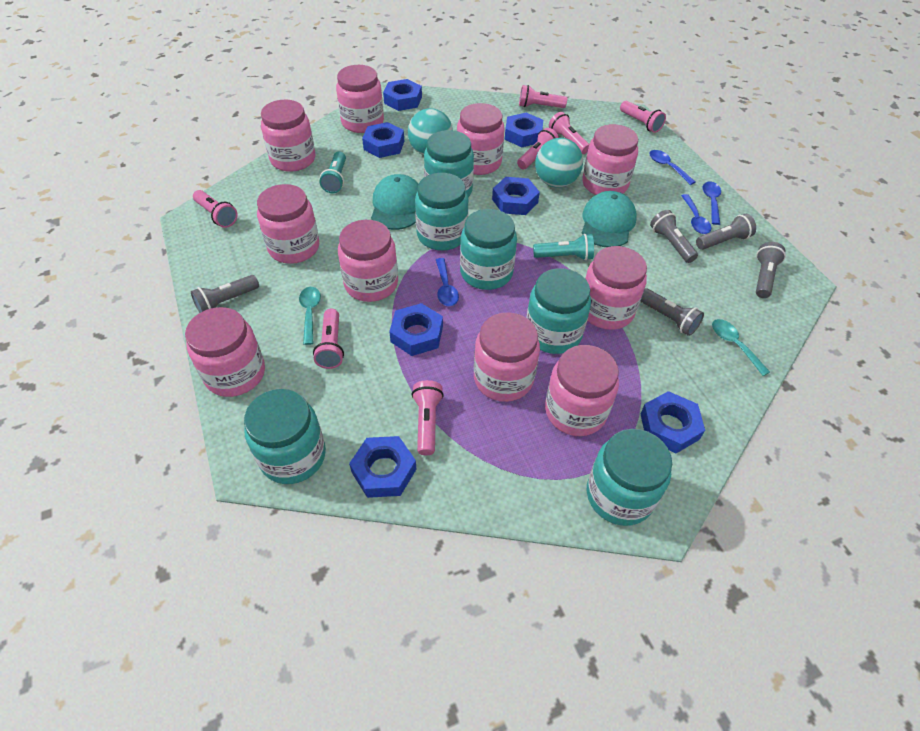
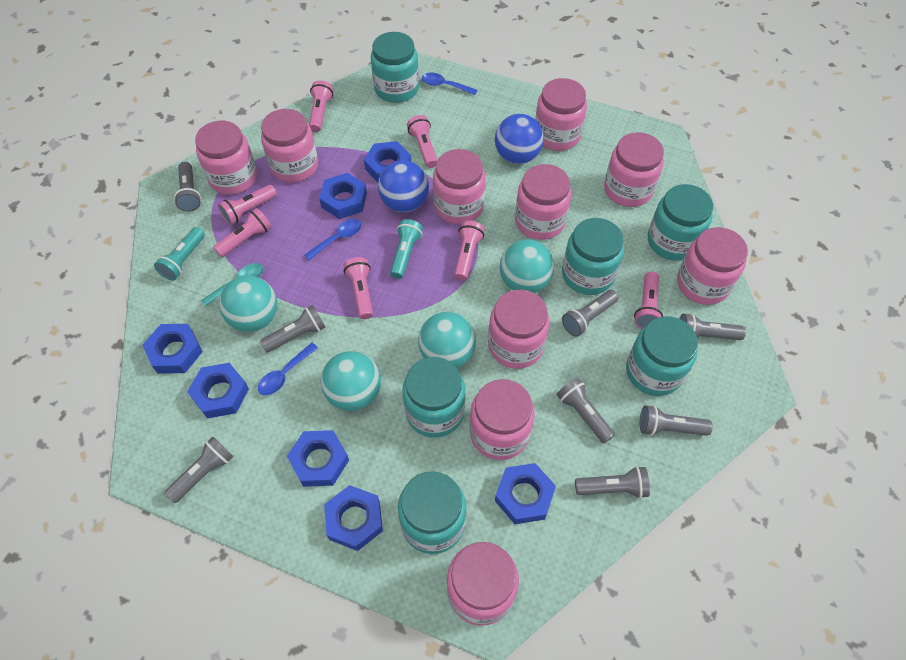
blue ball: none = 0 -> [378,161,429,212] [495,114,544,164] = 2
blue spoon: [436,258,459,306] [649,150,695,185] [681,194,711,234] [703,182,721,225] = 4 -> [258,343,318,395] [304,219,362,260] [422,73,477,95] = 3
grey flashlight: [191,275,259,313] [640,289,704,336] [650,210,698,263] [696,214,756,250] [756,242,786,298] = 5 -> [164,436,233,503] [174,162,201,212] [260,305,325,352] [556,378,615,443] [562,290,618,337] [575,466,650,499] [640,405,713,436] [679,313,746,340] = 8
turquoise ball: [408,108,453,155] [535,138,583,188] = 2 -> [219,276,277,332] [321,351,381,411] [418,312,476,368] [500,239,554,293] = 4
turquoise cap: [371,174,419,230] [582,191,637,247] = 2 -> none = 0
turquoise spoon: [299,287,321,345] [712,319,770,376] = 2 -> [201,263,264,307] = 1

